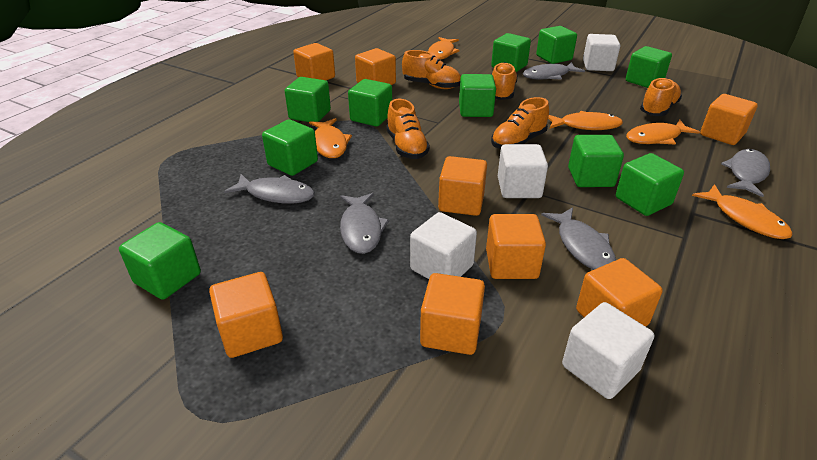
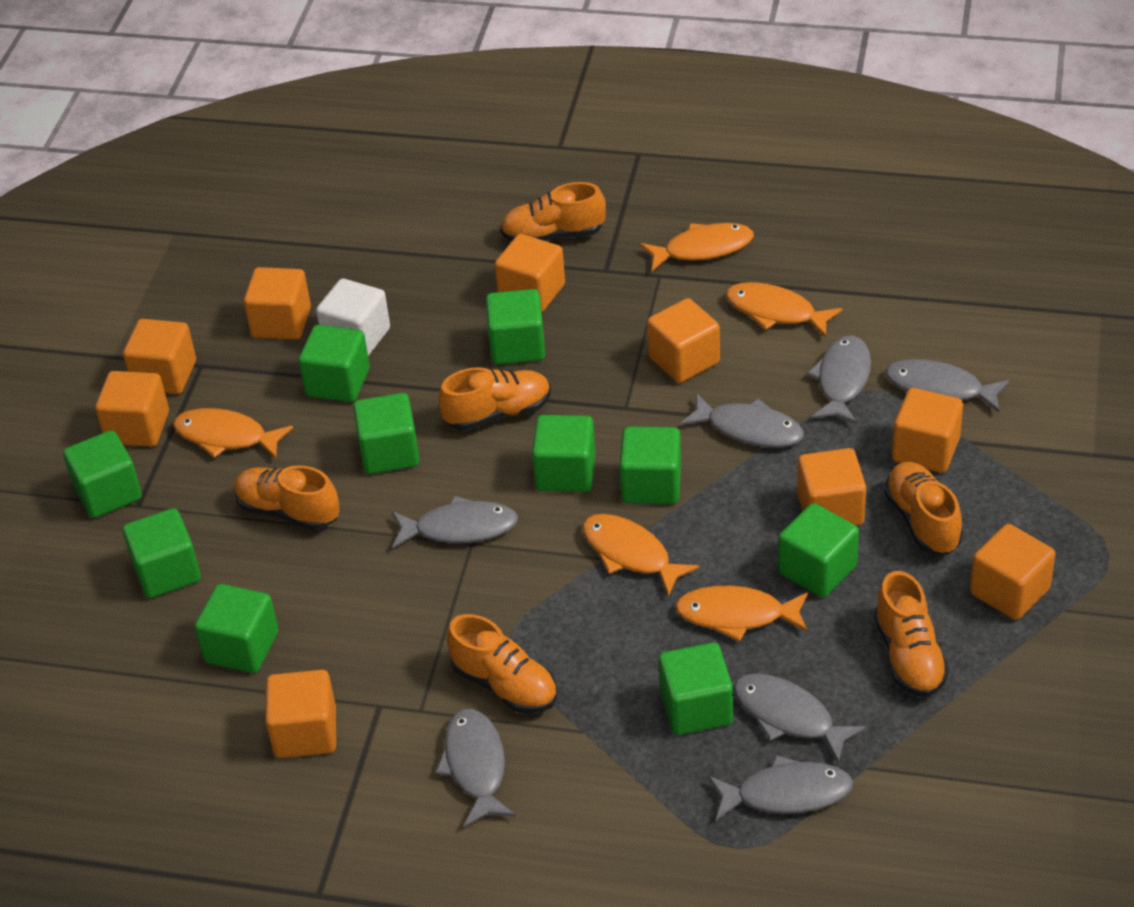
grey fish: [224,174,315,204] [340,193,389,254] [523,62,585,80] [541,207,616,270] [721,149,770,197] = 5 -> [392,496,518,548] [435,709,516,827] [680,393,804,448] [708,755,853,821] [734,673,866,762] [807,335,871,424] [886,359,1010,412] = 7
orange cube: [209,272,283,358] [293,43,335,80] [355,48,396,85] [420,273,485,355] [438,156,487,216] [486,214,546,279] [576,258,663,327] [700,94,758,145] = 8 -> [95,371,169,447] [123,319,196,394] [244,267,311,340] [265,670,336,758] [495,234,565,312] [647,298,720,383] [797,448,866,526] [892,388,963,473] [970,524,1055,620] = 9
orange shoe: [386,99,430,159] [402,50,461,89] [491,62,518,100] [491,97,549,149] [640,78,682,116] = 5 -> [234,465,340,530] [438,367,551,431] [447,614,557,714] [500,182,606,242] [874,571,949,697] [884,462,963,555] = 6
white cube: [410,212,477,279] [498,144,548,198] [562,302,654,399] [583,34,620,71] = 4 -> [316,279,390,356] = 1

